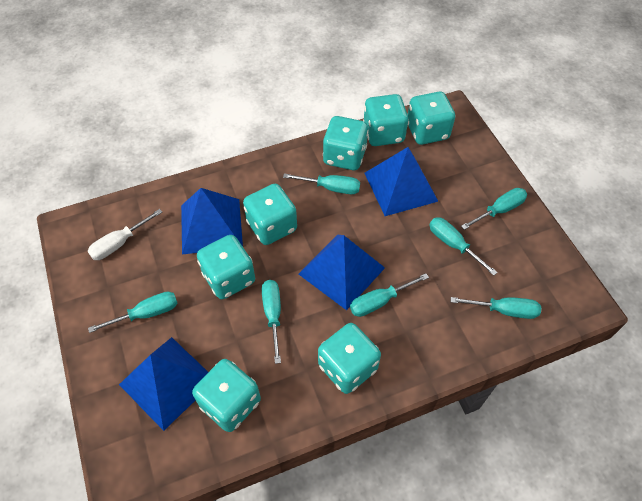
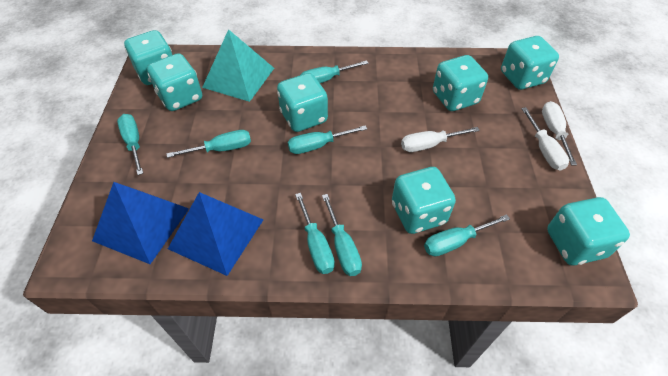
blue pyramid: [119,337,208,431] [181,188,243,254] [299,235,385,310] [365,147,438,216] = 4 -> [92,182,189,264] [168,192,263,276] = 2
turquoise pyramid: none = 0 -> [202,29,274,102] = 1
white screwdriver: [87,209,162,260] = 1 -> [401,127,480,152] [521,107,569,171] [542,101,577,165] = 3

